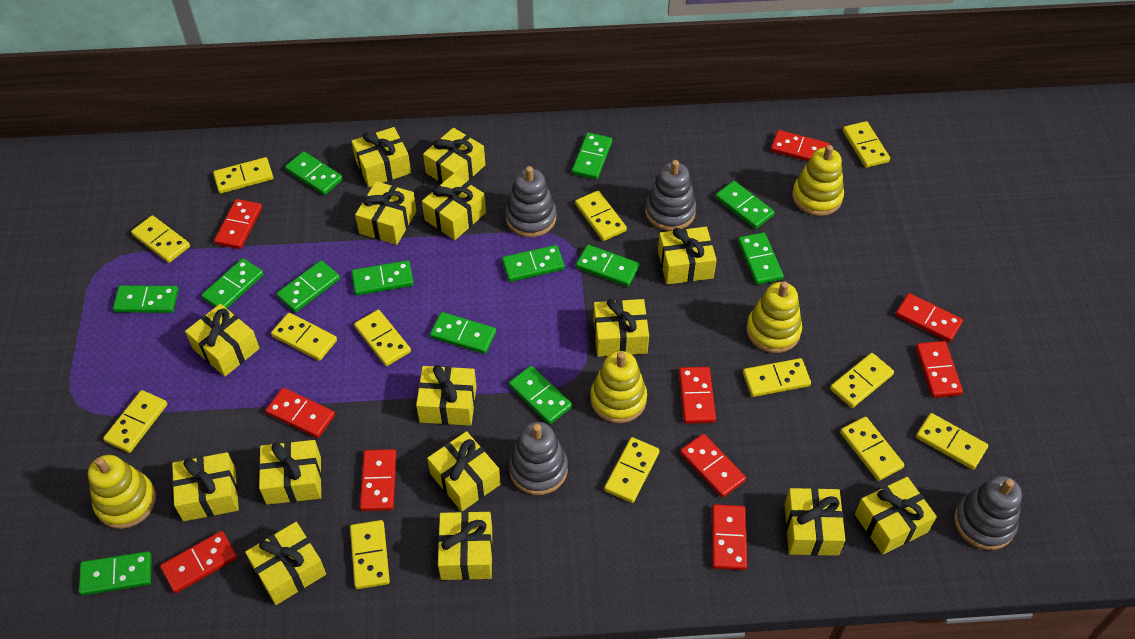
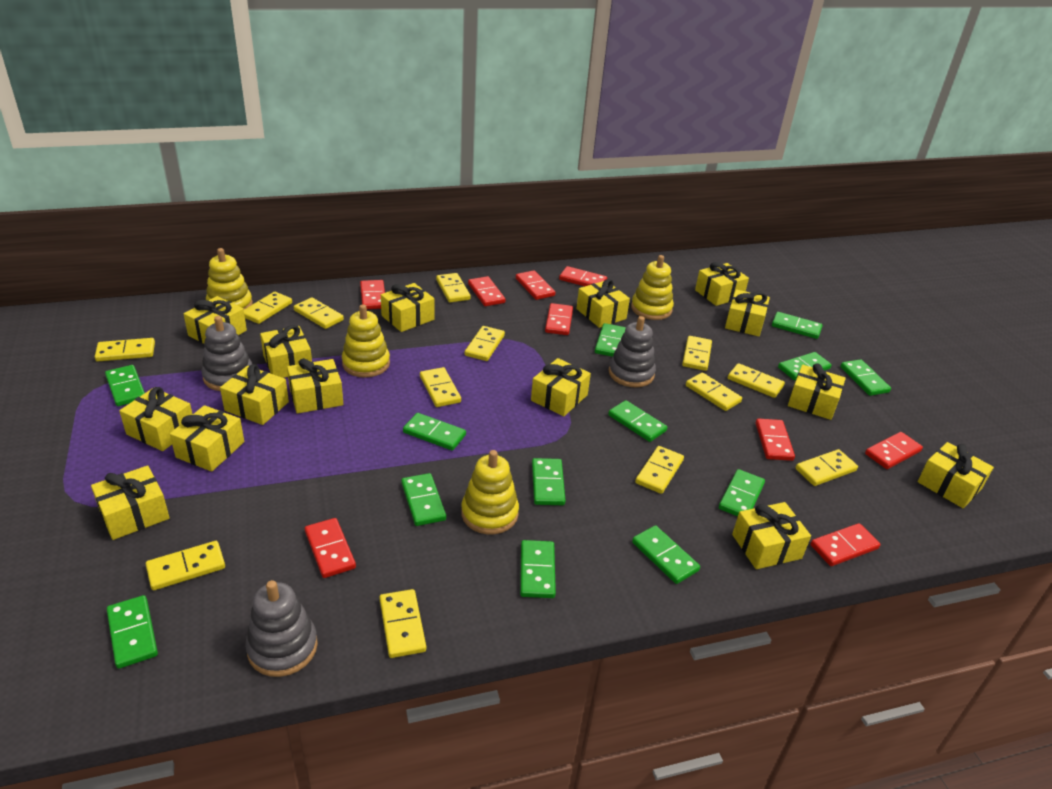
grey stacking toy: [505,166,556,237] [509,422,568,495] [645,160,696,231] [954,476,1022,550] = 4 -> [201,316,252,391] [245,580,318,677] [609,316,656,387] = 3
red domino: [160,531,237,593] [214,199,262,249] [266,388,335,438] [360,449,397,511] [679,367,716,424] [680,434,746,498] [712,504,747,570] [771,130,830,161] [895,293,963,342] [916,341,963,398] = 10 -> [305,518,356,578] [360,280,385,309] [468,276,506,306] [516,270,555,300] [545,303,573,335] [559,266,607,286] [756,418,795,461] [810,523,880,566] [865,432,923,469] = 9

